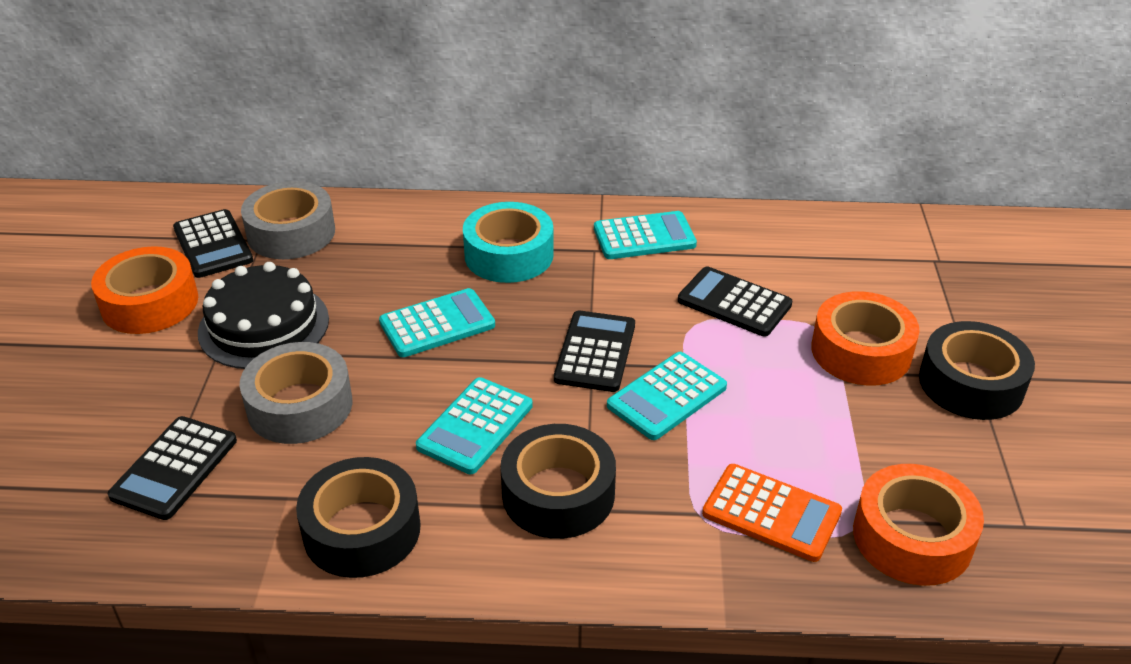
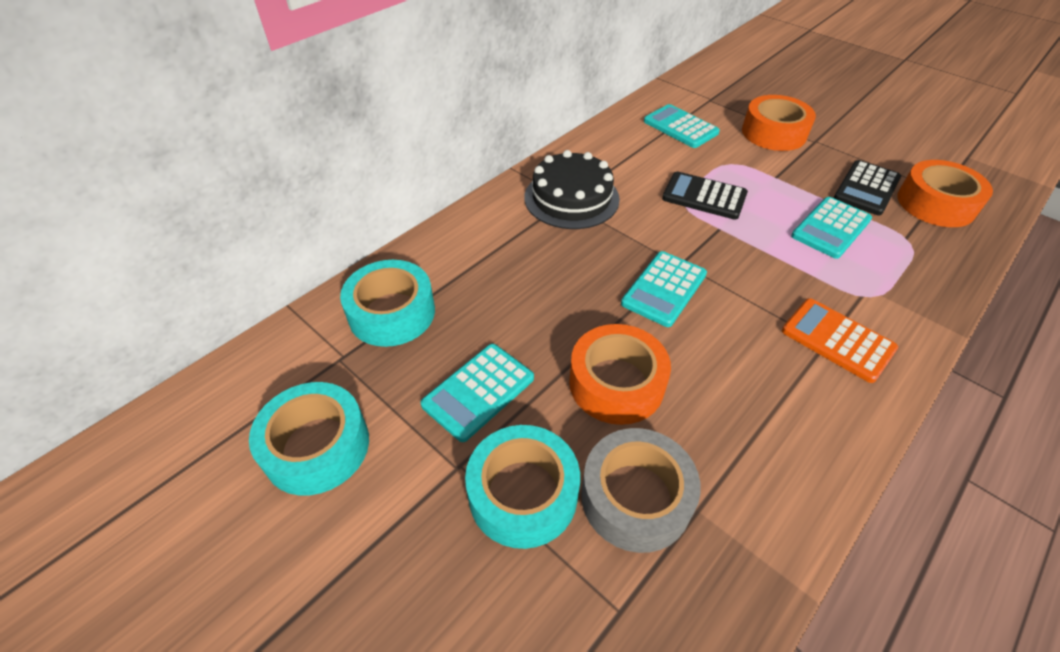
black calculator: [108,416,237,520] [173,209,253,278] [554,310,635,392] [678,266,792,336] = 4 -> [662,171,748,220] [834,160,901,216] = 2
black tape: [296,457,421,578] [500,424,616,539] [919,321,1035,420] = 3 -> none = 0
grey tape: [240,342,352,444] [241,181,335,259] = 2 -> [581,428,701,553] = 1
turquoise tape: [463,202,554,283] = 1 -> [249,382,369,496] [340,260,435,347] [465,425,580,549] = 3

